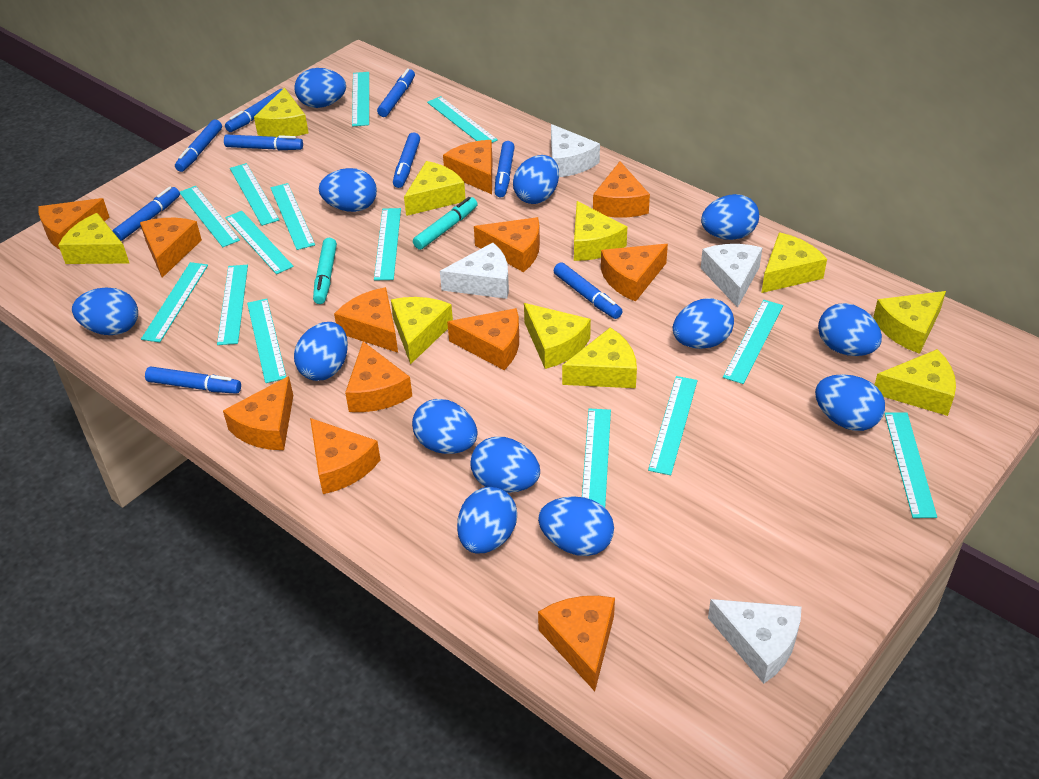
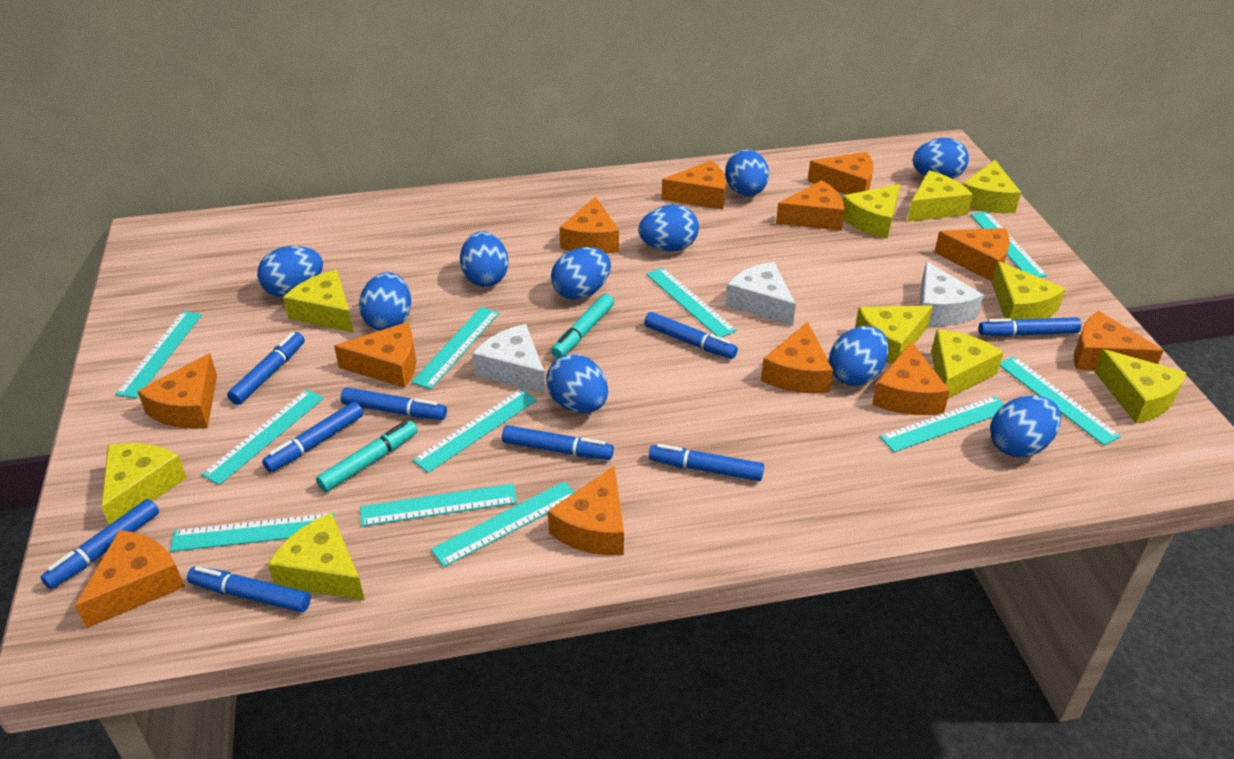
blue egg: [72,288,138,335] [294,68,346,108] [294,322,348,381] [319,168,377,212] [412,399,478,454] [457,487,517,553] [471,437,540,493] [513,155,559,204] [538,496,614,556] [673,298,734,349] [701,194,759,240] [815,374,885,431] [818,303,882,356] = 13 -> [257,246,323,297] [359,272,411,331] [460,231,509,287] [546,354,608,413] [551,247,611,300] [638,205,699,252] [725,150,769,196] [829,326,889,386] [913,138,969,179] [990,395,1061,457] = 10
turquoise ruler: [141,262,208,342] [180,186,240,247] [217,265,248,345] [225,211,294,274] [230,163,279,226] [247,299,286,383] [271,183,315,250] [352,72,369,127] [374,208,401,281] [427,96,498,143] [582,409,611,508] [648,376,697,475] [723,300,783,384] [884,412,937,518] = 14 -> [115,311,202,398] [170,513,335,552] [201,389,324,485] [360,484,517,527] [412,307,499,389] [412,389,537,473] [431,481,575,567] [646,267,737,338] [879,396,1004,452] [970,211,1048,277] [1000,356,1121,446] = 11
white cheese: [440,243,509,299] [551,124,600,177] [701,244,762,308] [708,599,801,684] = 4 -> [472,324,546,394] [725,262,796,326] [920,261,984,326] = 3

